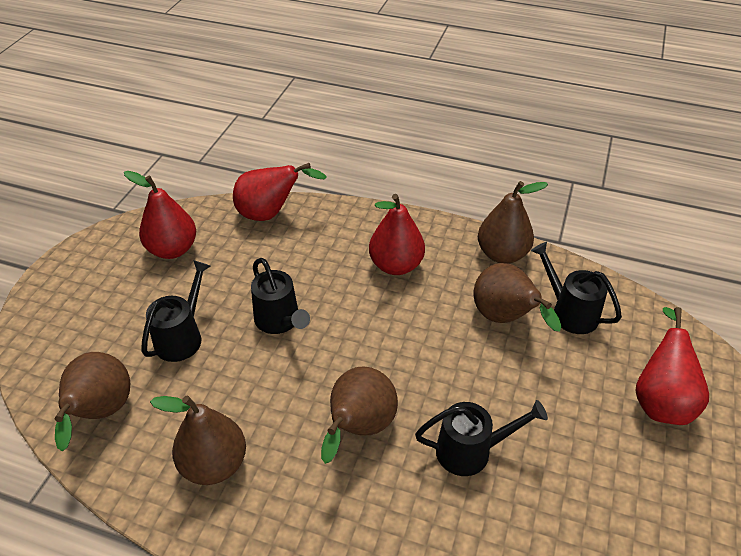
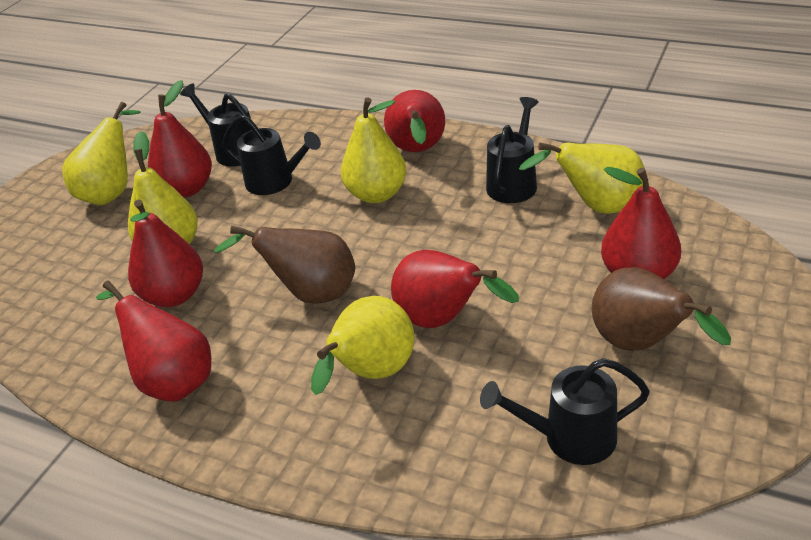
brown pear: [54,352,130,451] [150,395,246,485] [321,366,398,464] [474,263,562,332] [478,181,548,264] = 5 -> [214,225,355,304] [592,267,731,351] = 2
red pear: [124,171,196,259] [233,163,327,221] [369,194,425,275] [635,307,709,425] = 4 -> [96,281,211,402] [128,200,203,307] [148,80,212,197] [384,90,445,152] [391,250,519,328] [601,167,681,279] = 6
yellow pear: none = 0 -> [62,102,141,205] [128,131,198,244] [311,296,415,395] [341,97,407,203] [519,143,645,214] = 5

